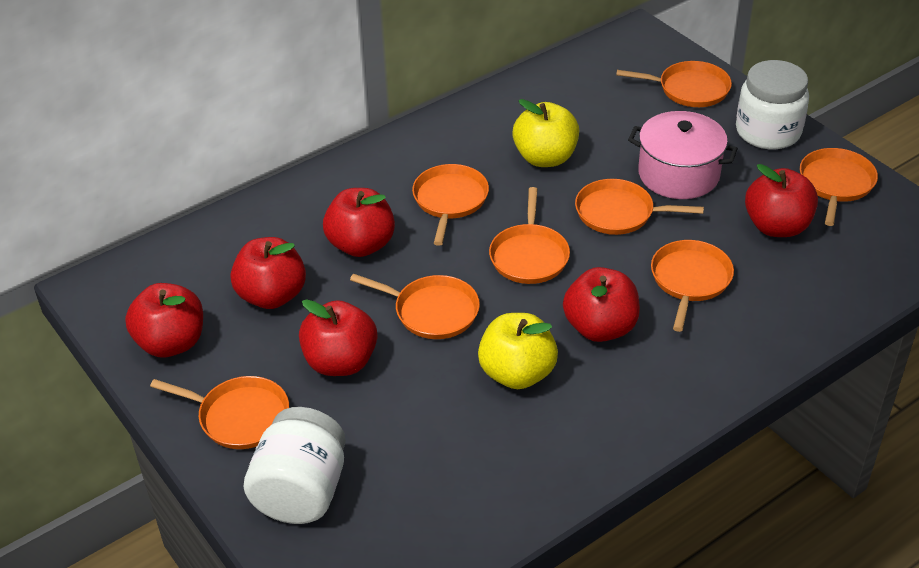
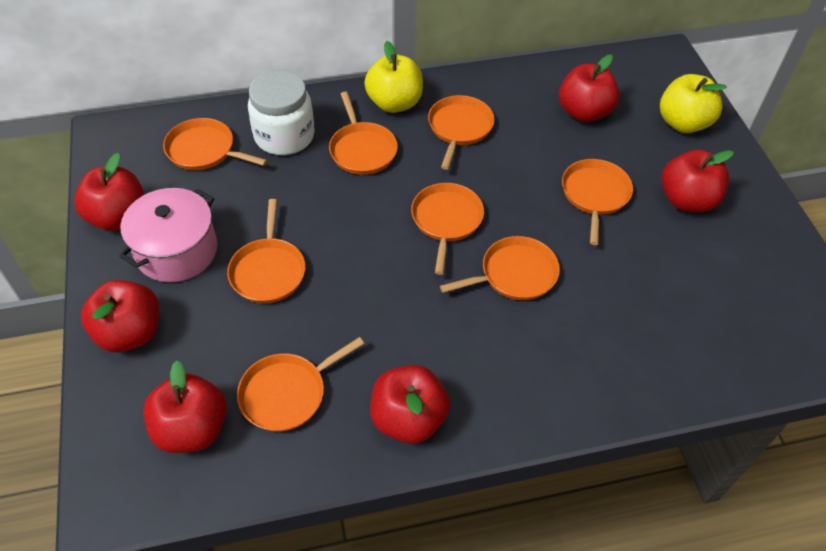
white jar: [244,407,346,524] [736,60,809,149] = 2 -> [248,70,315,155] = 1

